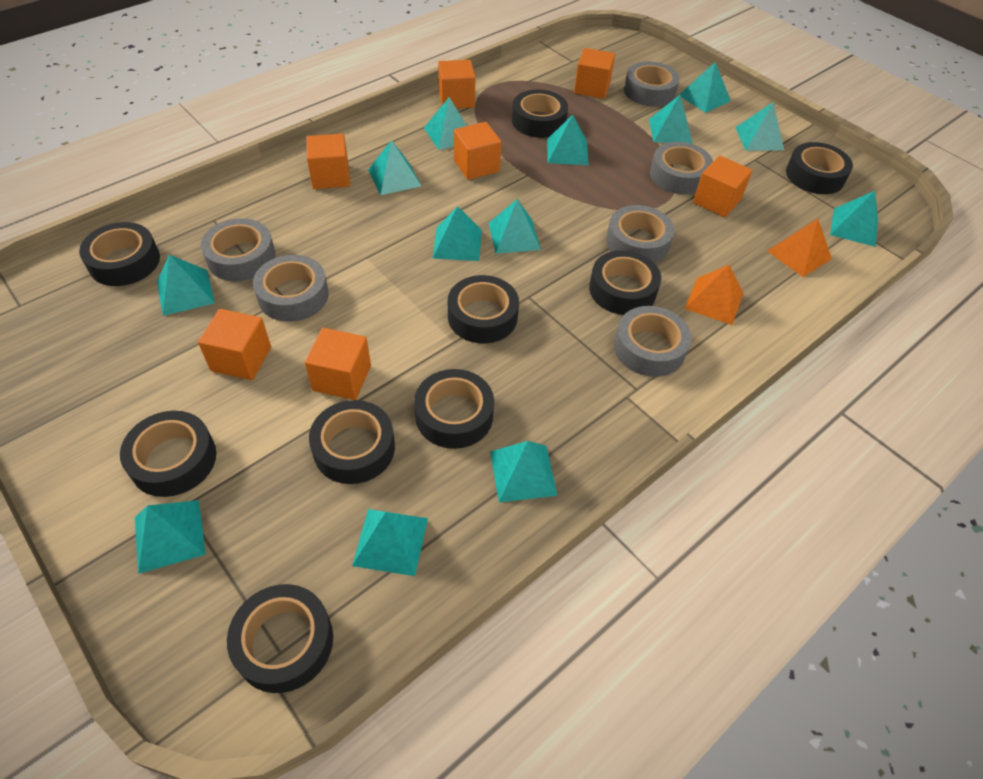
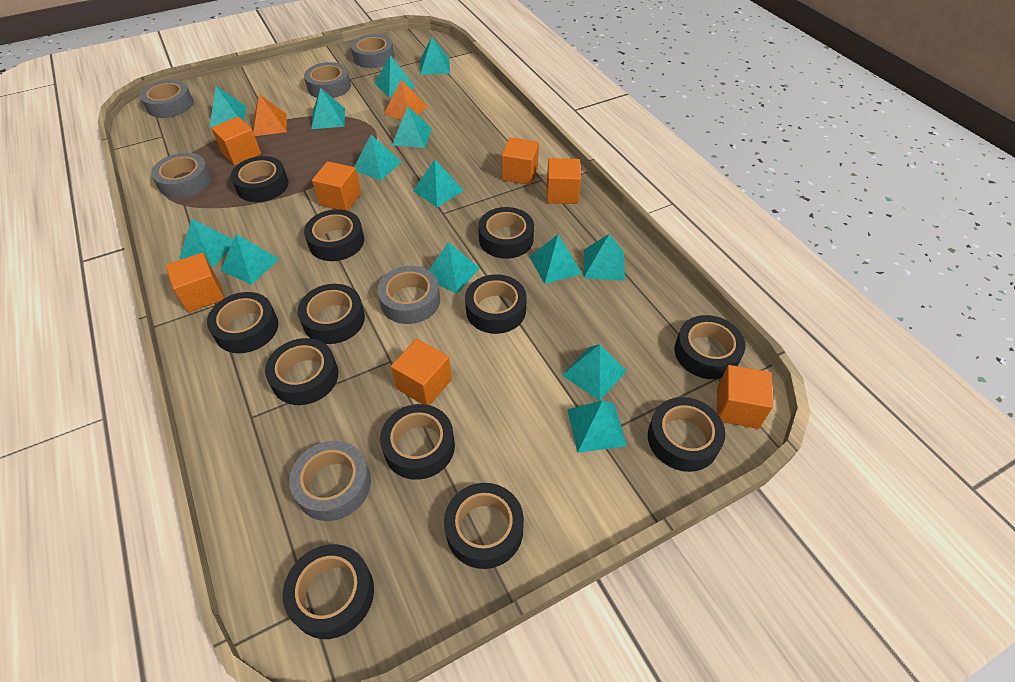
black tape: [79,222,160,286] [120,411,216,497] [227,584,333,693] [309,400,395,484] [414,369,494,449] [448,275,519,343] [512,90,568,138] [589,250,661,315] [786,142,853,194] = 9 -> [207,292,278,353] [231,156,288,202] [265,338,338,405] [283,544,374,639] [298,284,365,344] [304,209,364,261] [380,404,455,480] [444,483,524,569] [465,274,527,334] [478,207,534,259] [648,397,725,472] [674,315,745,379] = 12
turquoise pyramid: [135,500,206,574] [157,255,215,316] [352,509,428,576] [368,140,421,195] [424,97,467,150] [433,206,482,261] [489,199,541,254] [490,441,558,502] [547,115,589,165] [649,95,693,144] [679,62,731,113] [735,102,784,151] [830,191,878,247] = 13 -> [179,219,233,268] [210,86,246,127] [221,234,279,285] [311,88,345,129] [354,135,402,181] [374,55,415,97] [392,106,432,148] [413,160,464,207] [420,37,450,75] [429,242,479,294] [529,234,582,284] [562,344,626,401] [567,400,627,453] [583,234,625,281] = 14

